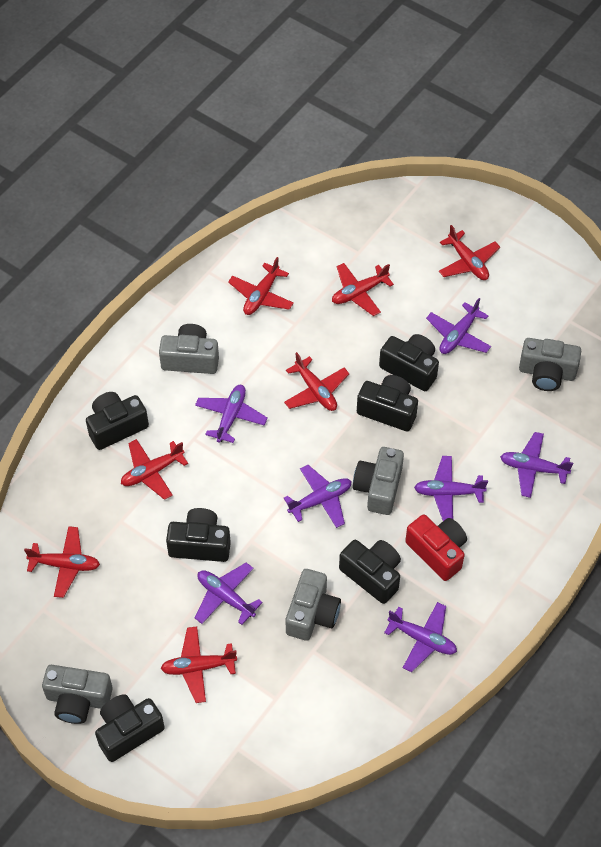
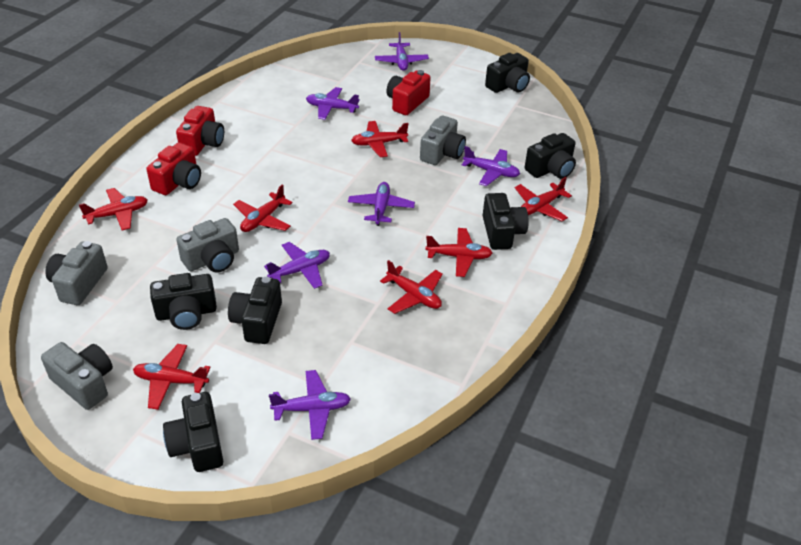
grey camera: [42,665,113,724] [159,324,219,374] [286,569,341,641] [353,447,404,515] [519,338,581,391] = 5 -> [41,342,113,410] [45,241,108,305] [176,218,239,273] [420,116,466,165] = 4
purple plane: [195,385,268,443] [195,563,263,625] [284,465,352,528] [384,602,457,672] [414,456,488,521] [426,298,491,354] [500,432,573,498] = 7 -> [264,242,330,289] [269,370,351,440] [306,87,360,120] [348,182,415,226] [375,32,429,71] [462,146,520,186] = 6
red camera: [405,514,467,581] = 1 -> [146,142,201,195] [176,106,224,156] [386,70,431,115] = 3

